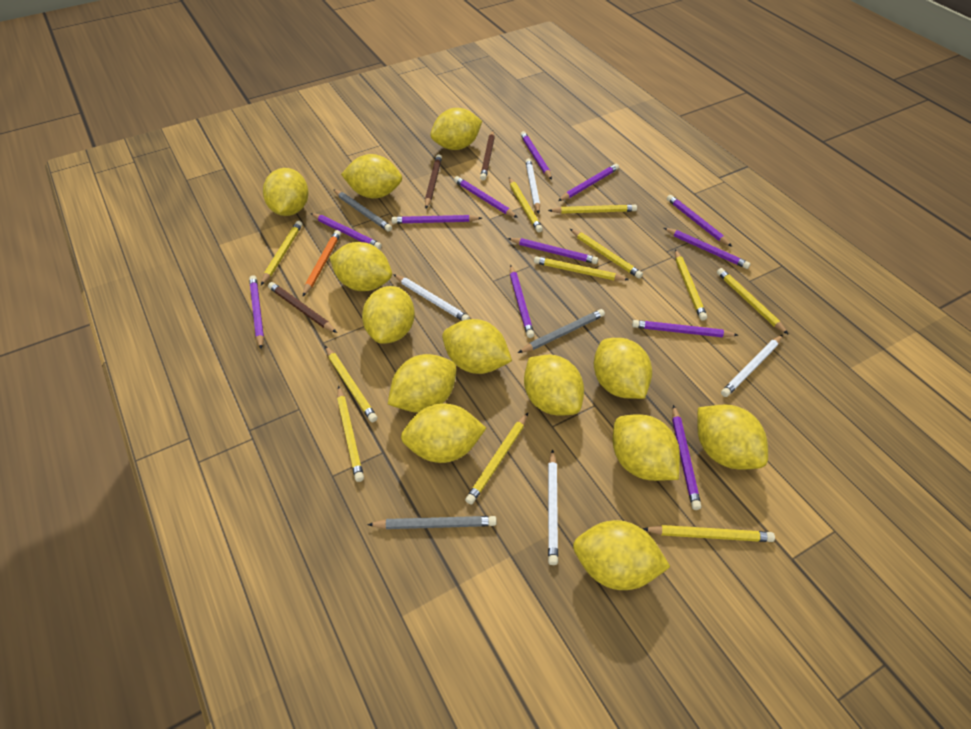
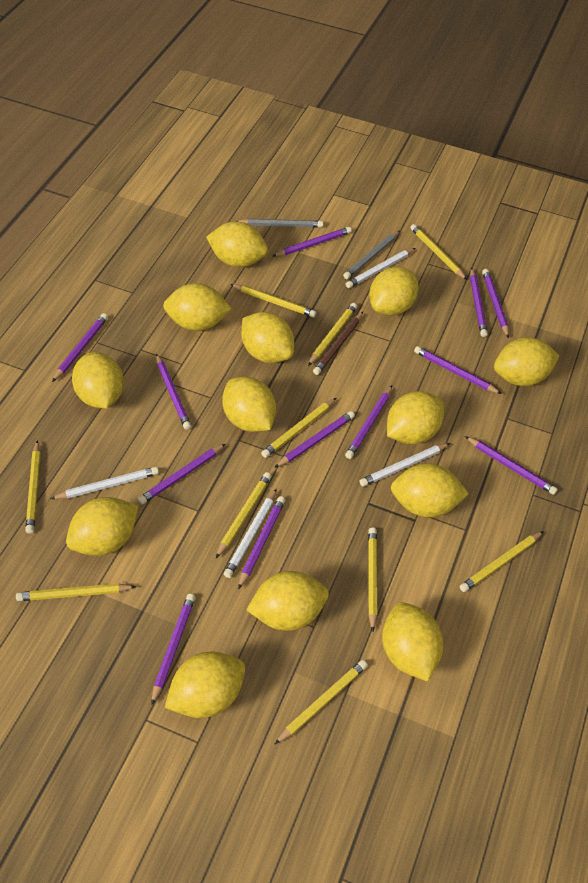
brown pencil: [268,282,337,333] [425,154,442,208] [480,131,495,180] = 3 -> [313,312,363,375] = 1
grey pencil: [333,189,392,232] [367,516,497,529] [518,309,605,353] = 3 -> [235,219,323,227] [343,230,400,279] = 2
orange pencil: [303,230,341,296] = 1 -> none = 0
yellow pencil: [261,221,302,285] [325,346,377,422] [337,386,364,482] [465,413,528,504] [509,178,543,232] [534,256,629,281] [548,205,637,214] [570,229,643,279] [643,525,775,542] [675,250,707,321] [717,268,789,335] = 11 -> [16,583,137,601] [25,440,40,534] [216,472,271,558] [231,284,316,317] [261,398,336,458] [274,660,368,745] [308,303,357,366] [368,528,377,631] [410,224,467,280] [460,531,544,592] = 10

